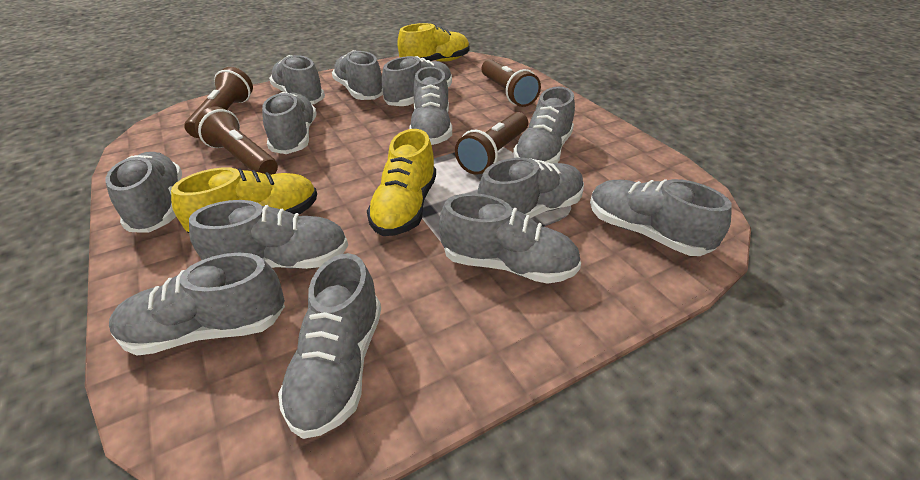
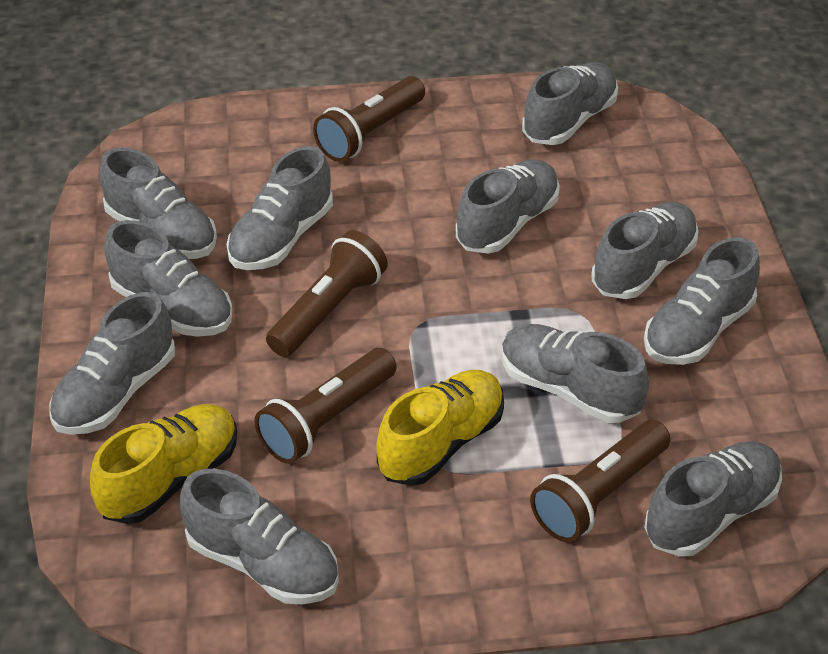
grey shoe: [106,152,182,233] [109,253,285,356] [189,200,348,269] [262,92,317,154] [269,55,325,104] [278,253,381,439] [332,50,383,100] [381,56,452,106] [409,67,452,145] [439,193,581,284] [477,158,584,218] [513,87,575,164] [590,179,732,256] = 13 -> [49,292,175,435] [99,148,217,259] [104,220,232,337] [180,469,339,605] [227,146,333,270] [456,159,560,254] [501,324,649,423] [522,62,618,145] [592,202,699,299] [644,237,760,365] [644,441,782,557] = 11
yellow shoe: [171,167,317,233] [367,129,436,236] [397,23,470,62] = 3 -> [90,404,237,524] [376,370,504,486] = 2

